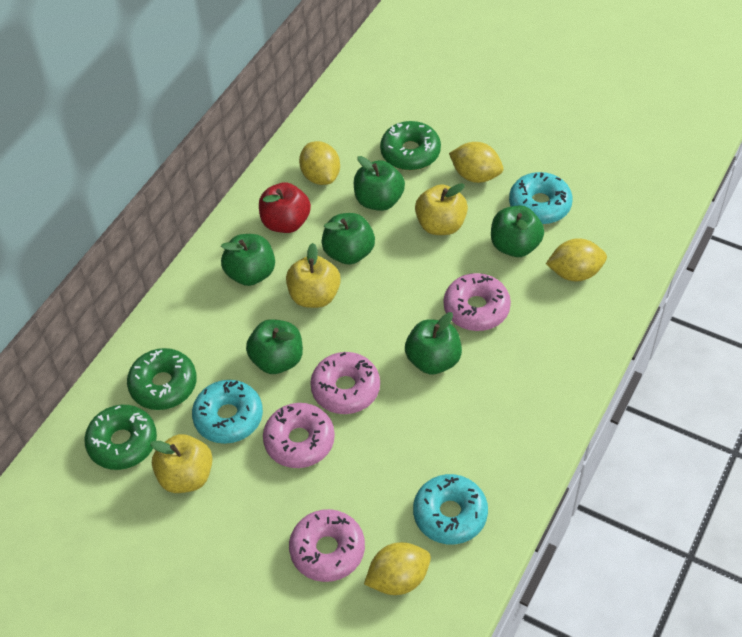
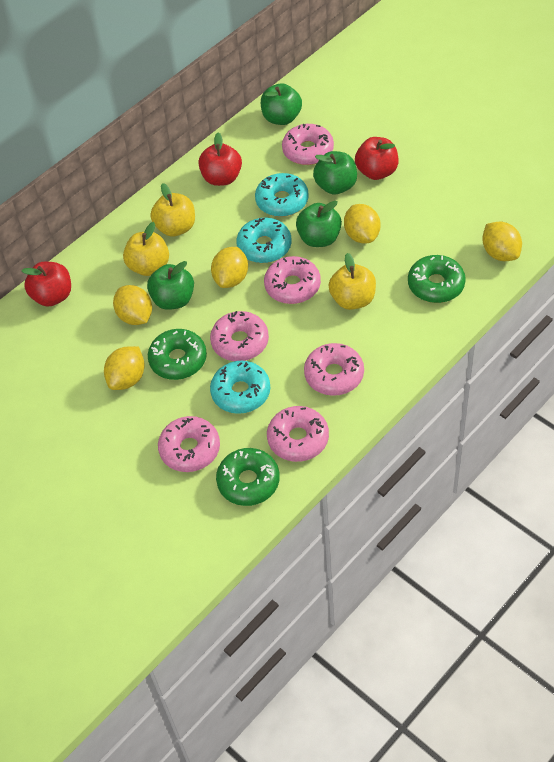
green apple: [221,234,275,286] [246,319,303,374] [322,213,375,265] [354,156,405,211] [405,312,462,374] [491,206,544,257] = 6 -> [147,261,194,310] [261,83,302,125] [296,201,342,247] [313,151,357,194] = 4
pink donut: [263,403,335,468] [289,509,365,582] [310,352,380,414] [444,273,511,331] = 4 -> [158,416,220,472] [210,311,269,361] [264,256,321,304] [267,406,329,462] [282,124,334,165] [304,343,364,396] = 6
red apple: [259,182,311,233] = 1 -> [21,262,71,307] [198,133,242,186] [355,137,399,180] = 3
yellow lemon: [299,141,340,185] [364,542,431,595] [449,142,503,183] [546,238,607,281] = 4 -> [104,346,145,390] [113,285,152,325] [211,247,248,288] [344,204,380,243] [482,222,522,261] = 5

